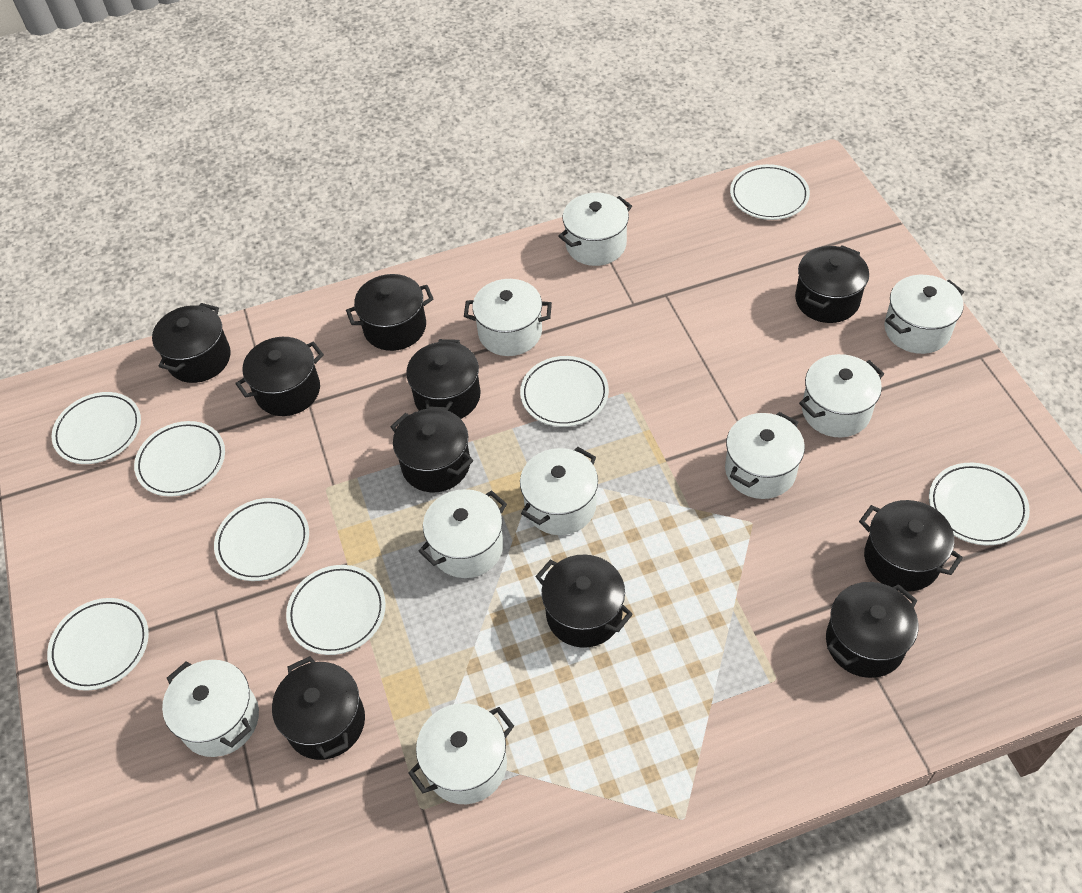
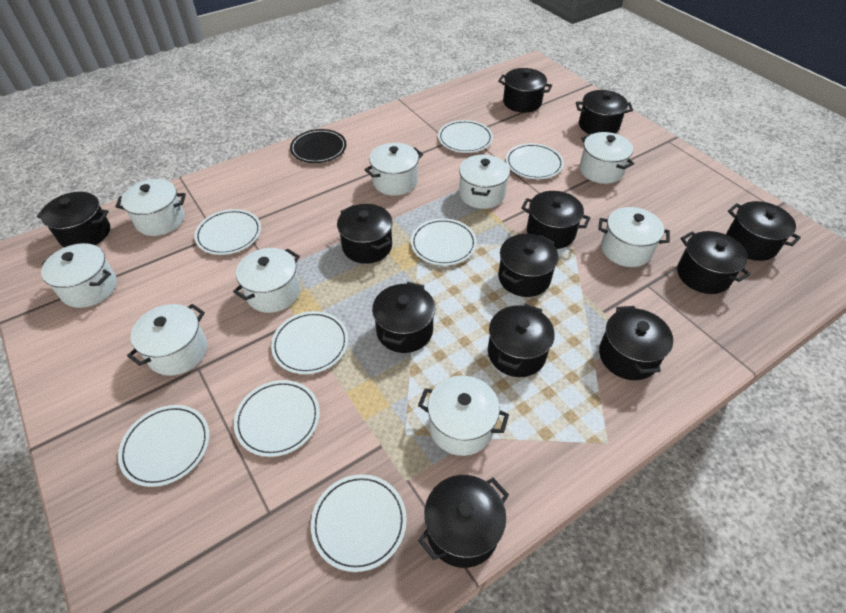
black plate: none = 0 -> [290,129,346,163] = 1
black pot: [152,303,230,383] [235,337,324,416] [272,656,365,760] [346,274,434,351] [390,408,474,492] [406,339,480,419] [535,555,633,648] [795,245,869,323] [826,582,918,678] [859,500,963,592] = 10 -> [37,192,110,248] [337,204,393,264] [372,282,435,353] [418,475,509,568] [488,303,555,377] [498,68,552,113] [498,234,559,297] [521,191,590,249] [576,90,633,134] [599,306,673,380] [677,231,751,294] [726,201,801,261] = 12

